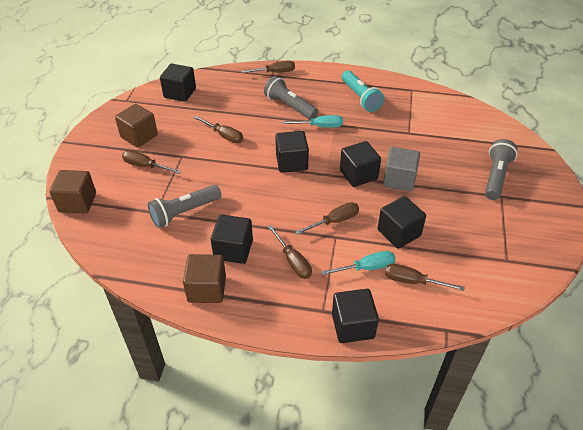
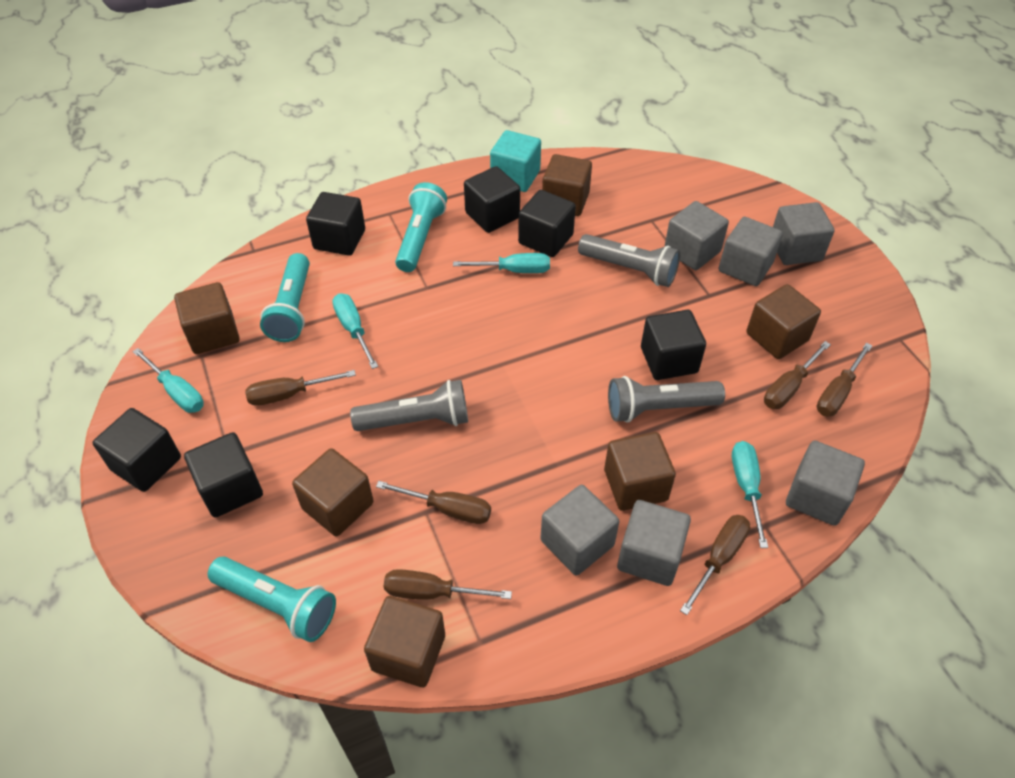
brown cube: [49,170,96,214] [115,104,158,148] [183,254,226,303] = 3 -> [174,282,240,354] [292,448,374,536] [364,596,445,687] [542,154,592,216] [604,432,676,511] [746,284,821,359] = 6
grey cube: [383,147,420,191] = 1 -> [540,485,619,576] [617,500,691,586] [664,201,729,270] [719,217,783,286] [773,202,835,265] [786,441,865,526] = 6
turquoise cube: none = 0 -> [490,130,541,192] = 1
turquoise flashlight: [342,70,384,112] = 1 -> [208,557,336,642] [260,253,310,342] [395,182,447,272] = 3
turquoise screwdriver: [282,115,343,128] [321,251,395,276] = 2 -> [133,348,204,413] [332,293,378,369] [453,253,550,273] [732,441,768,548] = 4

